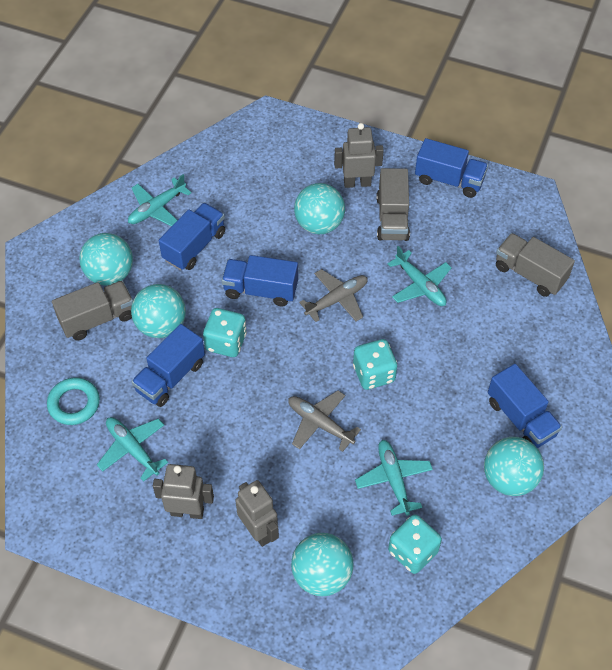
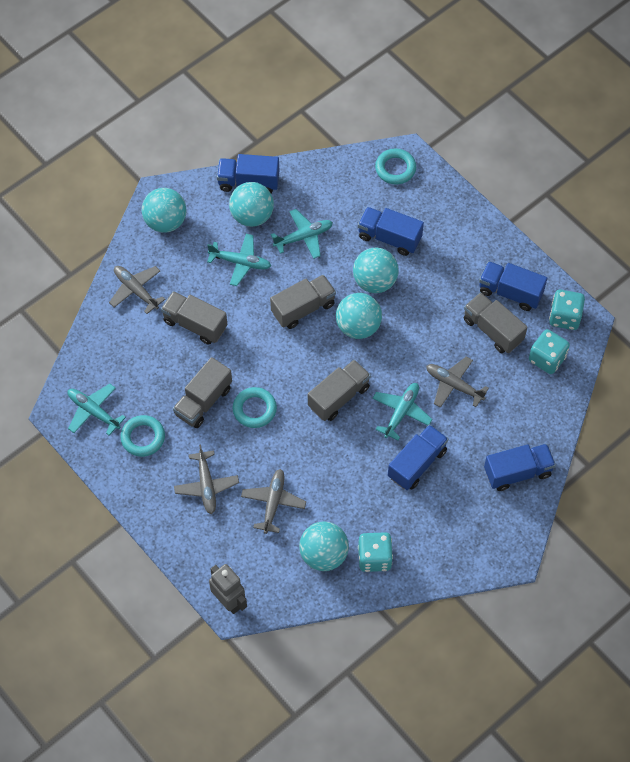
grey plane: [288,391,361,452] [299,269,368,322] = 2 -> [109,266,165,314] [174,445,239,514] [241,469,306,534] [426,356,489,408] = 4
grey robot: [153,464,214,519] [235,480,279,547] [334,123,384,188] = 3 -> [209,564,247,614] = 1
grey truck: [52,281,133,341] [376,168,410,241] [496,233,575,297] = 3 -> [161,291,227,345] [173,357,232,428] [270,275,336,329] [308,360,371,421] [464,292,527,353] = 5
turquoise ring: [47,378,100,425] = 1 -> [120,415,165,457] [233,387,277,428] [375,148,416,184] = 3

